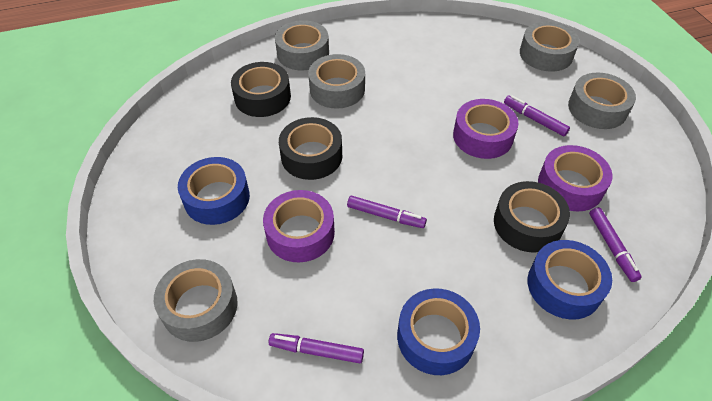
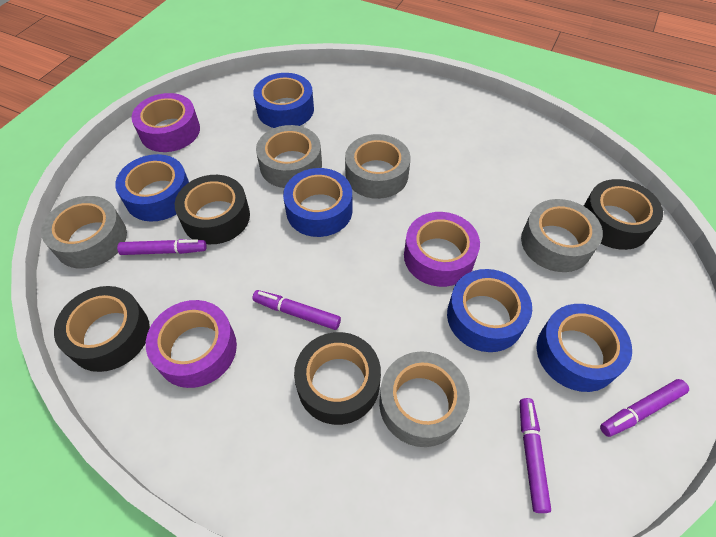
black tape: [231,62,291,117] [279,117,342,180] [494,181,570,253] = 3 -> [54,286,150,372] [175,175,250,244] [294,332,381,425] [584,179,663,250] = 4
blue tape: [178,157,250,225] [397,288,480,375] [527,240,612,320] = 3 -> [115,154,189,222] [253,73,314,128] [283,168,353,237] [447,269,532,352] [537,304,632,392] = 5

